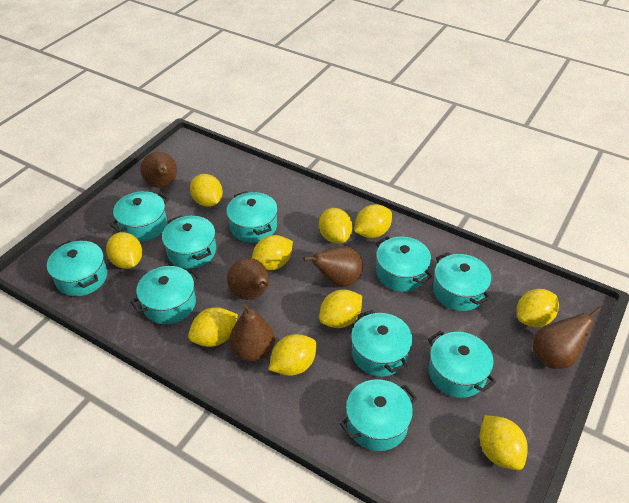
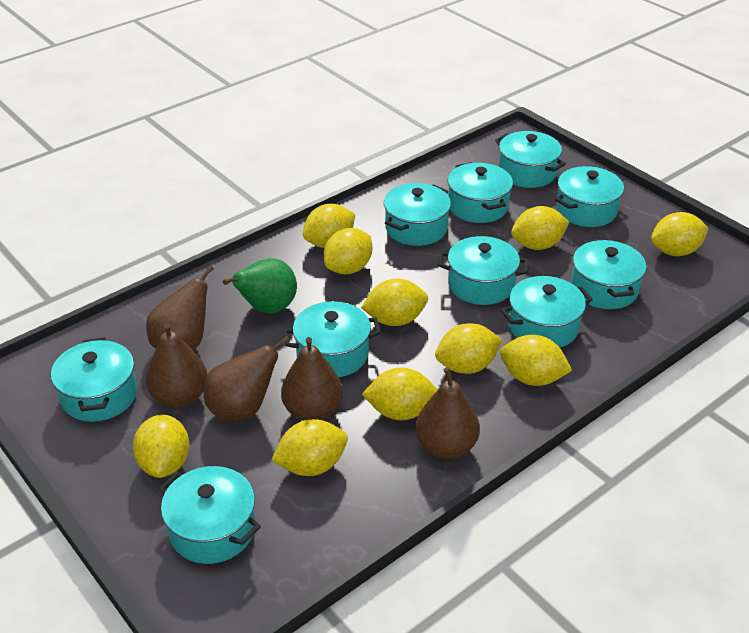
green pear: none = 0 -> [223,258,297,314] = 1

